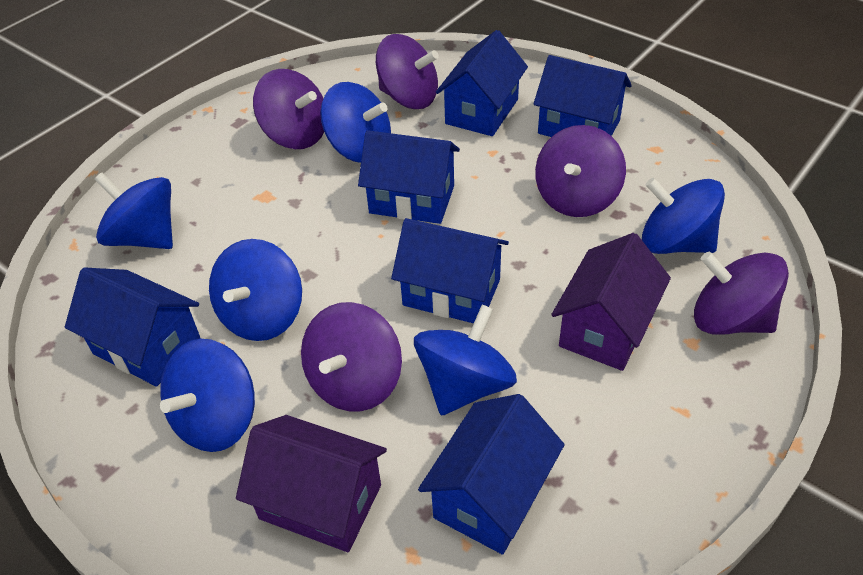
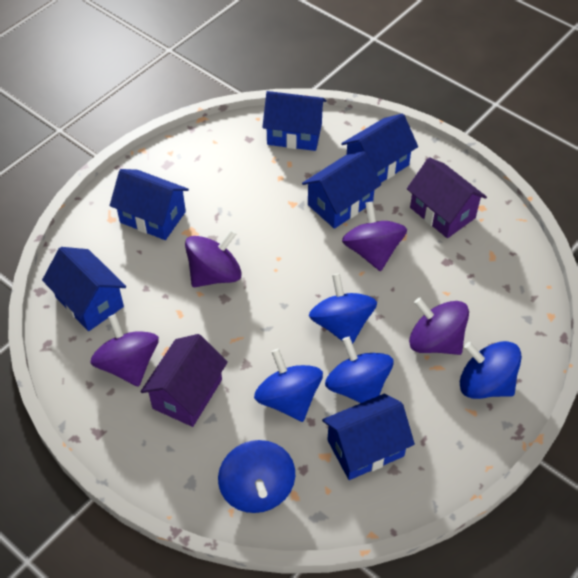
blue spinning top: [94,172,173,249] [160,339,255,452] [209,239,302,341] [320,82,391,163] [414,305,517,416] [642,178,725,254] = 6 -> [218,440,295,513] [254,349,323,422] [309,273,377,344] [325,337,394,403] [460,341,522,399] = 5
purple spinning top: [253,69,324,149] [301,302,402,411] [376,34,439,109] [535,125,626,217] [694,252,789,335] = 5 -> [90,314,159,387] [185,230,242,287] [342,201,407,271] [409,298,469,355] = 4

